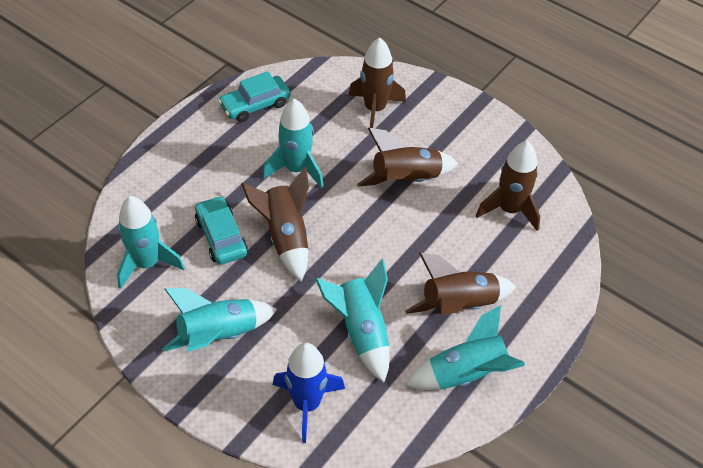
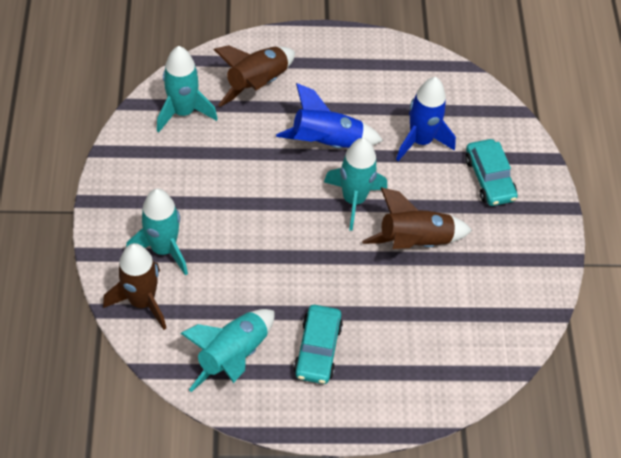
blue rocket: [273,343,345,443] = 1 -> [276,83,383,149] [396,77,456,161] = 2
brown rocket: [241,167,309,281] [349,37,406,134] [357,128,458,187] [405,253,516,315] [476,141,541,231] = 5 -> [103,243,166,330] [213,45,295,107] [362,187,472,249] = 3
turquoise rocket: [117,196,185,289] [162,288,277,352] [263,99,324,188] [315,258,390,382] [405,305,525,390] = 5 -> [126,189,188,276] [157,46,218,133] [180,309,274,392] [324,138,387,231] = 4

